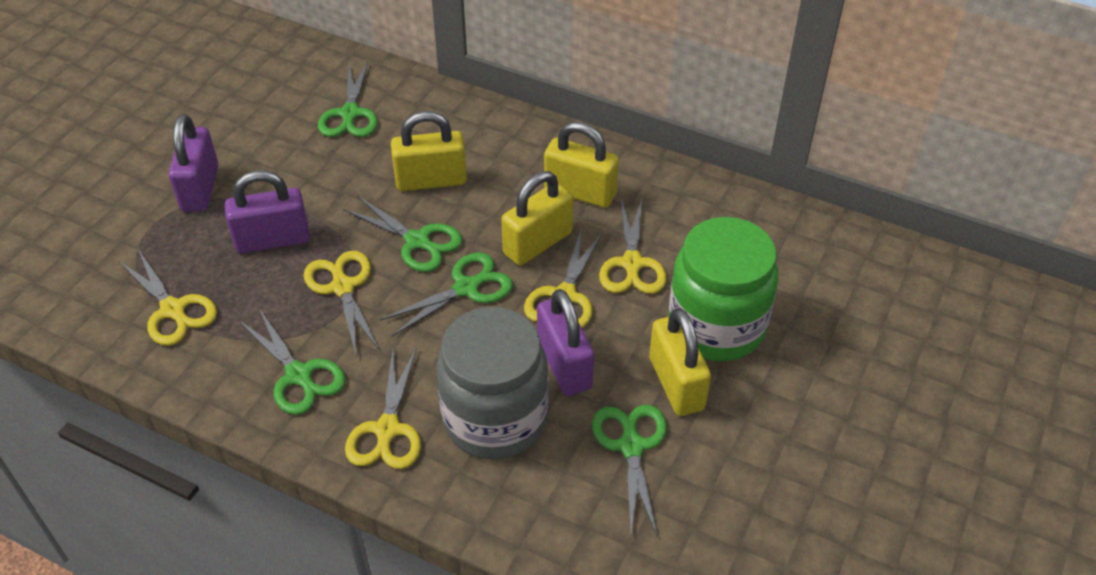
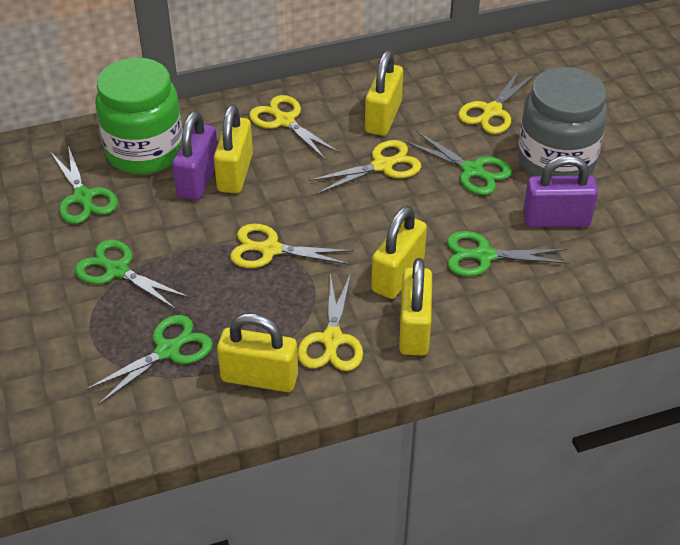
purple padlock: [169,114,219,212] [225,170,310,254] [537,289,594,396] = 3 -> [172,111,217,200] [523,155,598,228] = 2
yellow padlock: [391,111,467,191] [501,171,573,266] [544,122,619,208] [649,308,711,416] = 4 -> [214,105,253,193] [217,313,298,392] [365,50,403,136] [371,206,427,299] [399,258,432,356] = 5

